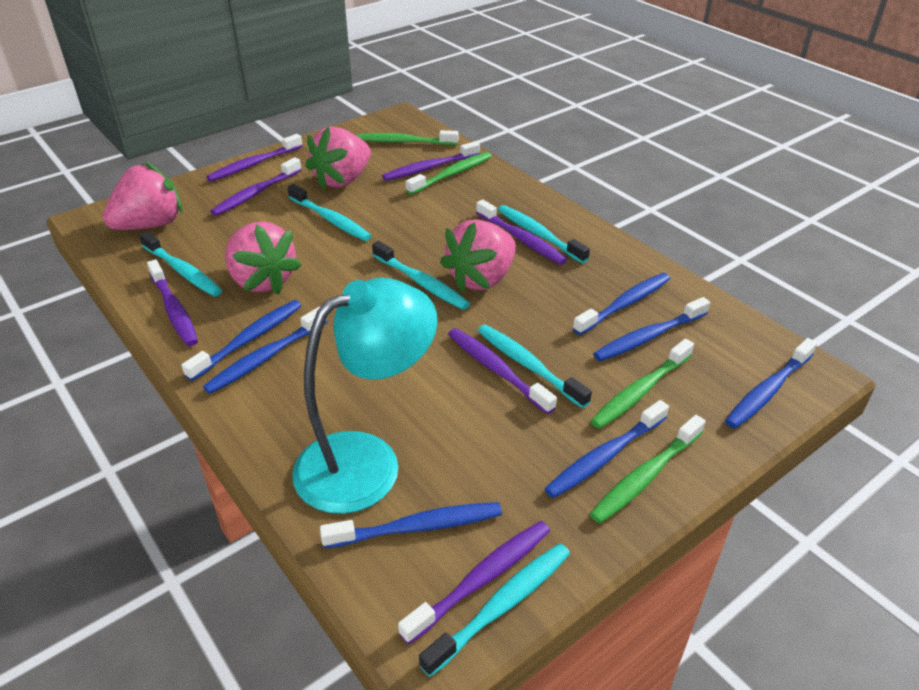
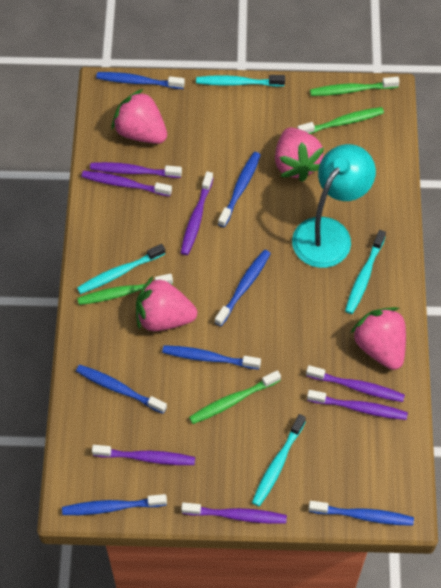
turquoise toothbrush: [139,231,222,297] [287,184,371,241] [372,241,470,310] [419,543,570,677] [478,325,592,408] [498,205,590,263] = 6 -> [77,244,165,294] [196,75,285,87] [252,414,306,507] [345,230,386,314] = 4

